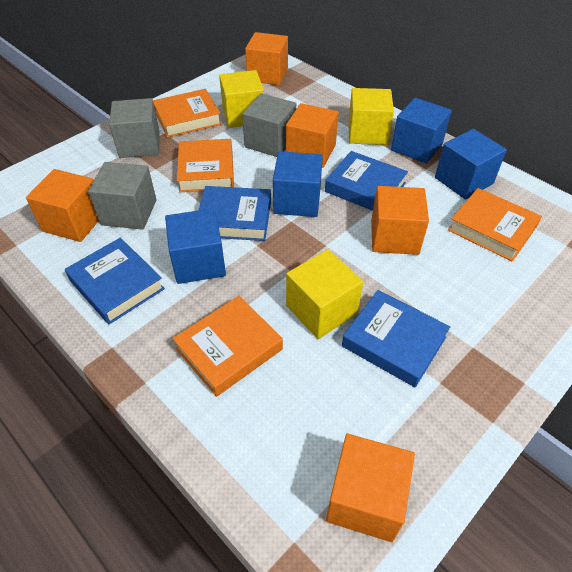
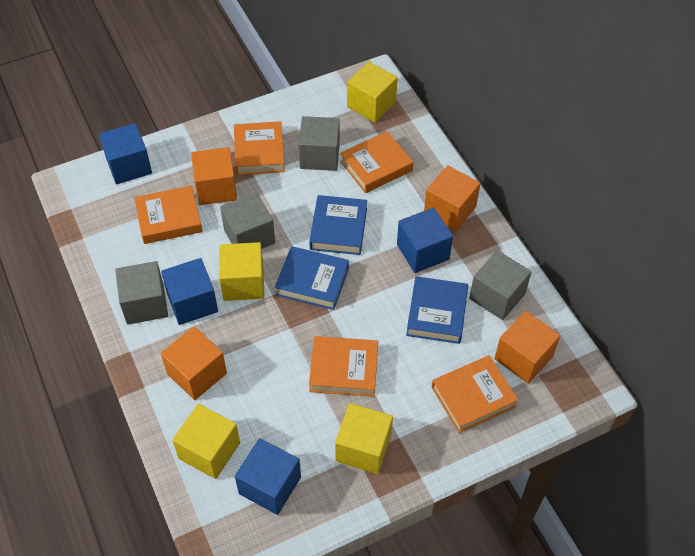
blue book: [65,238,165,324] [199,186,271,241] [325,151,408,211] [342,290,450,387] = 4 -> [275,246,349,310] [309,195,367,255] [406,276,468,344] = 3
grey cube: [88,162,156,230] [109,98,160,158] [242,93,296,157] = 3 -> [115,261,168,325] [220,192,275,249] [299,116,340,171] [469,250,532,320] = 4
orange book: [153,89,222,138] [172,296,283,397] [177,139,234,192] [448,188,542,262] = 4 -> [134,186,203,244] [234,121,285,175] [309,336,378,397] [340,131,414,193] [432,355,518,433] = 5
orange cube: [26,169,99,242] [245,32,288,85] [286,103,339,168] [326,434,415,542] [371,186,429,255] = 5 -> [161,326,227,400] [191,147,237,205] [424,165,481,231] [494,311,561,384] = 4
yellow cube: [219,70,264,128] [286,249,363,339] [348,88,394,145] = 3 -> [172,404,240,479] [219,242,265,301] [335,403,393,474] [347,62,398,123] = 4

